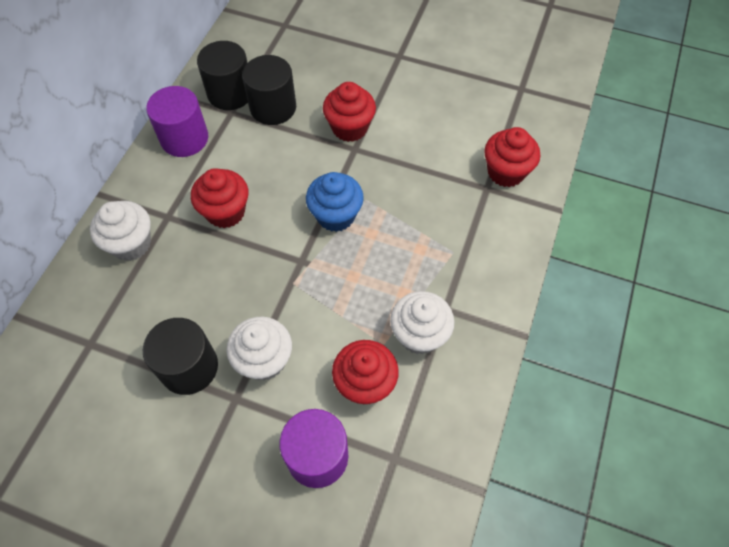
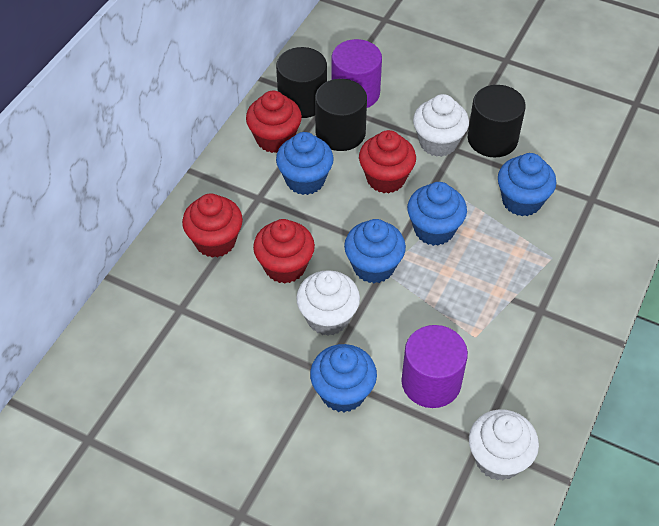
blue cupcake: [306,172,364,232] = 1 -> [276,132,334,195] [310,344,377,412] [344,219,406,283] [407,182,467,246] [498,153,556,216] = 5

